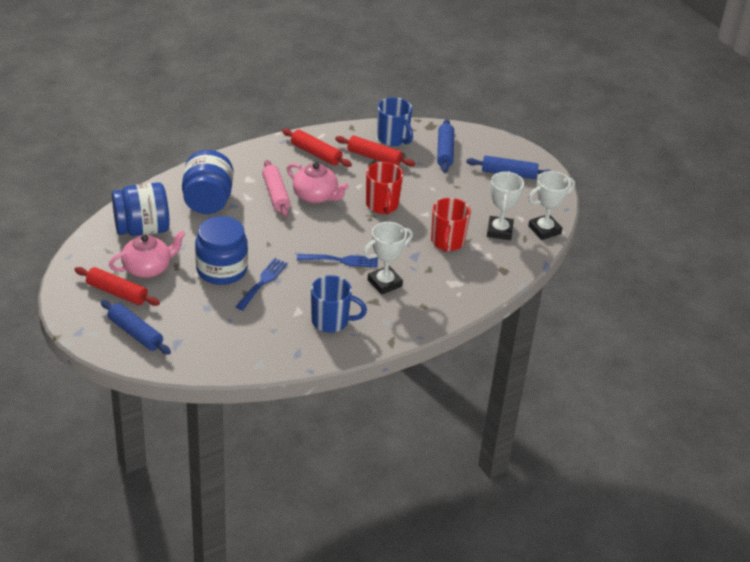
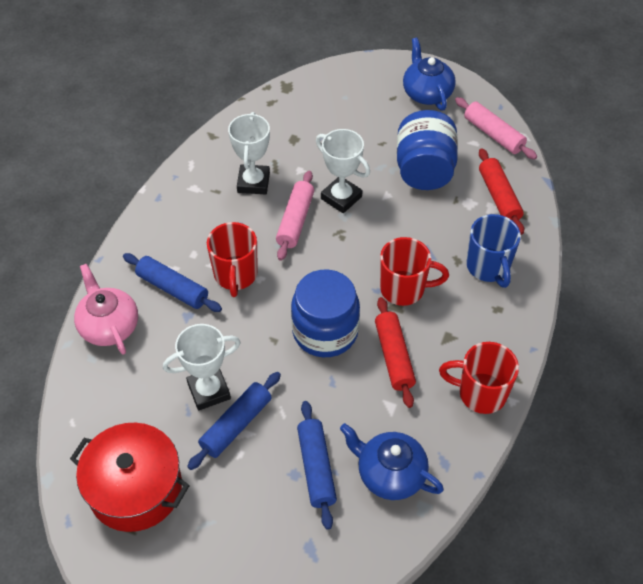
blue fork: [235,258,288,310] [297,254,378,268] = 2 -> none = 0
blue jar: [112,182,170,236] [182,150,233,214] [195,216,248,285] = 3 -> [291,270,360,357] [397,110,458,190] = 2
blue mug: [311,275,367,333] [377,97,413,146] = 2 -> [467,214,521,288] = 1
blue teapot: none = 0 -> [340,423,444,500] [403,38,456,111] = 2
pink rolling pin: [262,160,291,218] = 1 -> [276,171,314,261] [455,97,537,159] = 2
pink teapot: [109,230,186,278] [287,162,349,203] = 2 -> [74,264,138,355] = 1
red mug: [366,162,403,215] [431,198,471,252] = 2 -> [207,222,258,297] [380,237,449,306] [439,342,519,414] = 3
red pot: none = 0 -> [70,423,190,532] = 1
red rolling pin: [74,267,160,306] [282,129,352,167] [335,135,415,167] = 3 -> [375,297,416,408] [479,148,524,235] = 2

